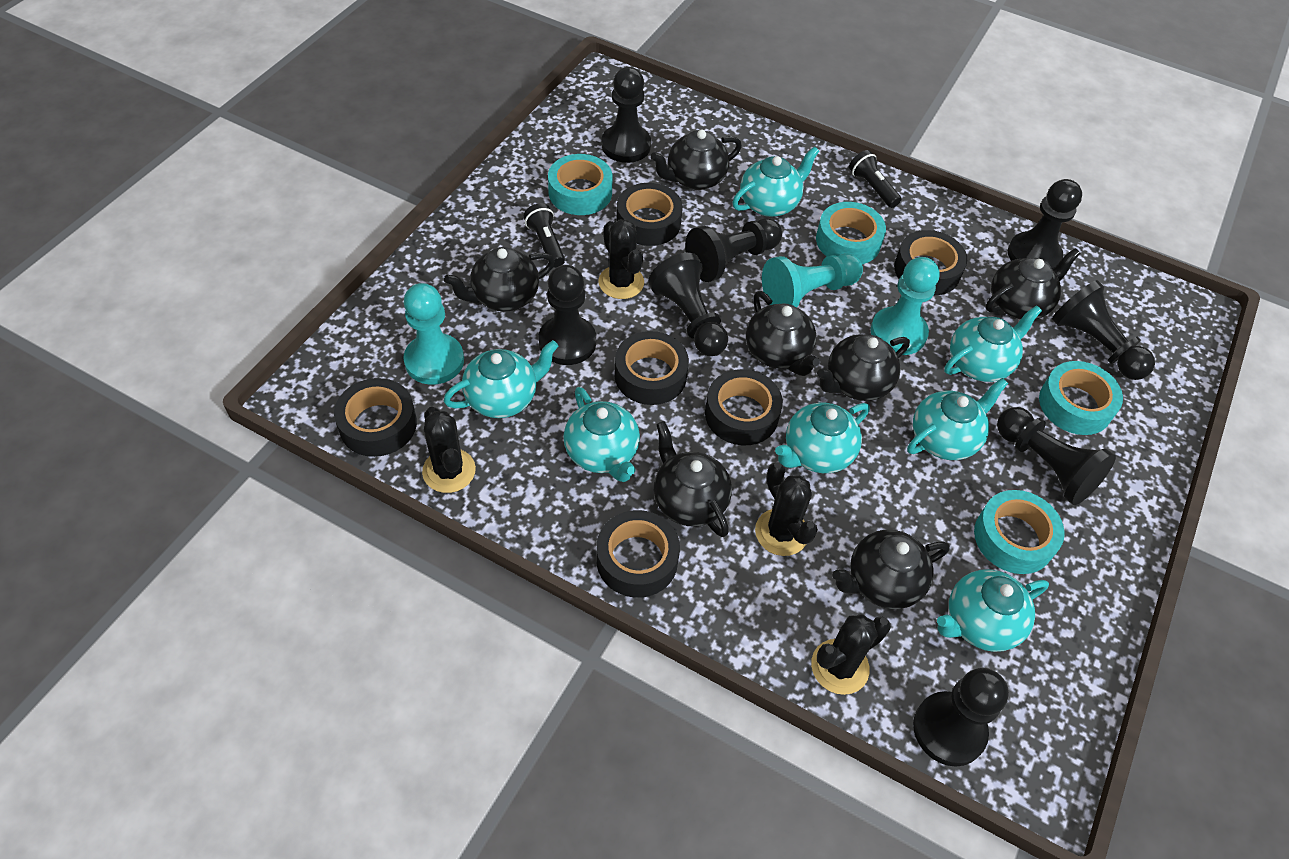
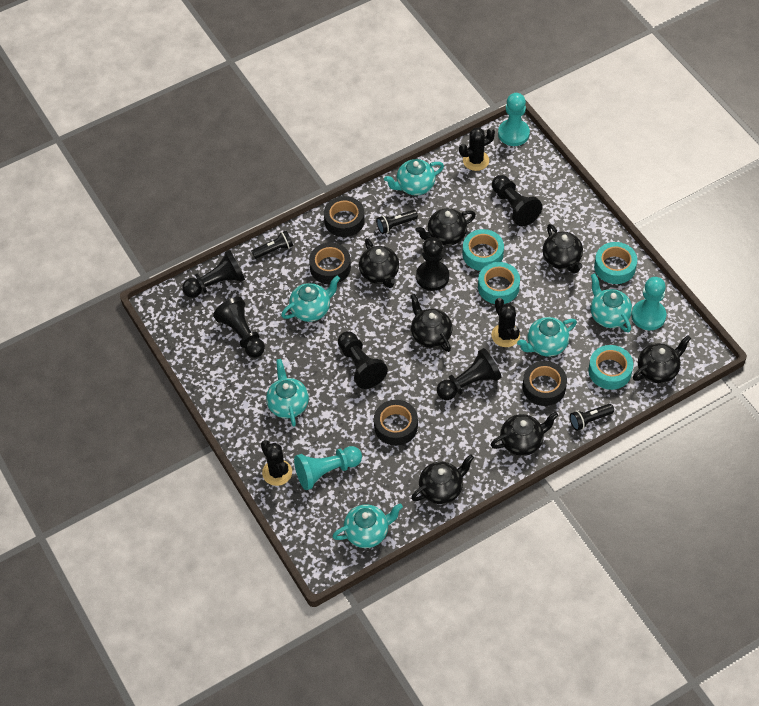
black cactus: [422,407,476,493] [598,219,644,299] [755,462,818,556] [811,614,891,695] = 4 -> [261,440,292,486] [459,127,495,171] [491,298,520,347] = 3
black flashlight: [524,203,565,268] [849,150,901,208] = 2 -> [251,231,293,259] [376,210,418,234] [570,404,614,431] = 3
black pawn: [538,265,596,365] [602,67,651,163] [648,253,728,356] [685,218,782,282] [913,668,1009,767] [997,407,1116,505] [1008,179,1082,270] [1052,280,1155,380] = 8 -> [182,250,245,298] [213,297,265,358] [338,331,388,389] [416,237,449,291] [437,348,501,400] [492,175,542,226] = 6
black tape: [334,378,417,457] [596,510,680,598] [614,331,689,405] [616,183,683,246] [705,369,783,445] [894,230,967,295] = 6 -> [309,242,351,284] [324,196,365,237] [374,400,418,446] [523,361,567,406] = 4
turquoise teapot: [444,340,558,418] [563,387,640,482] [732,146,820,217] [775,402,870,473] [907,378,1008,460] [937,569,1049,652] [944,305,1042,382] = 7 -> [266,359,309,427] [281,276,340,322] [332,503,403,548] [384,159,444,195] [517,317,577,357] [590,273,632,332] = 6

